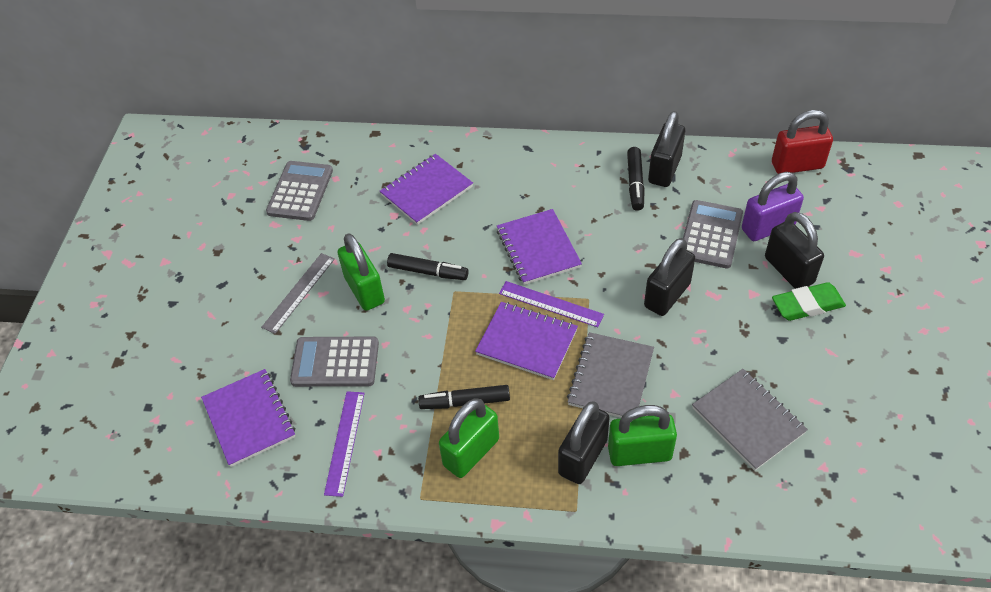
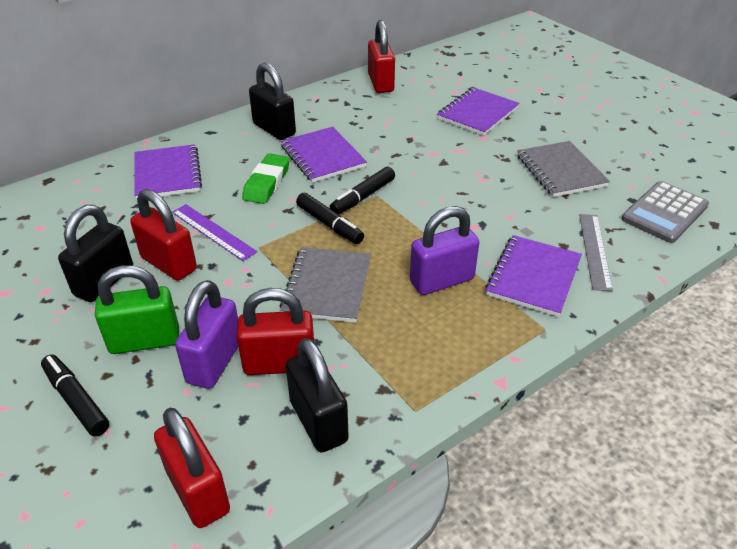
black padlock: [558,401,610,484] [644,238,695,316] [648,111,685,187] [765,212,824,289] = 4 -> [58,205,133,302] [249,62,296,140] [286,338,349,453] = 3
green padlock: [338,233,385,311] [439,398,499,478] [608,405,677,466] = 3 -> [95,265,179,354] = 1
grey calculator: [266,161,333,221] [290,337,379,387] [683,200,743,268] = 3 -> [622,181,709,243] = 1
purple padlock: [742,172,804,241] = 1 -> [175,280,238,389] [410,206,479,295] = 2
purple ruler: [324,391,365,497] [499,281,604,327] = 2 -> [172,204,257,261] = 1
red padlock: [772,110,833,174] = 1 -> [130,189,197,281] [154,408,230,528] [236,288,314,375] [368,20,395,93] = 4

